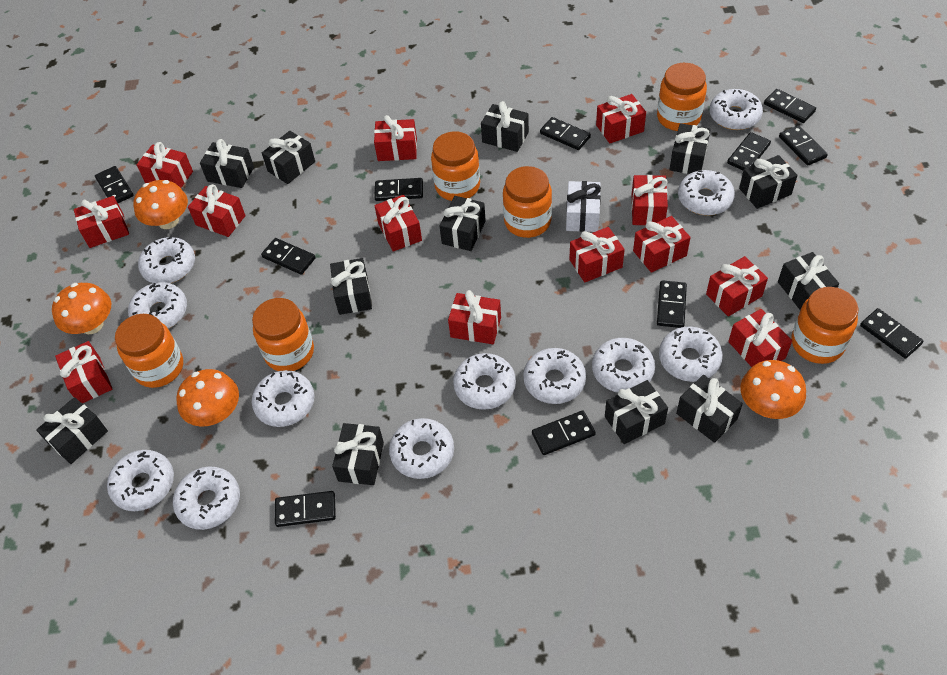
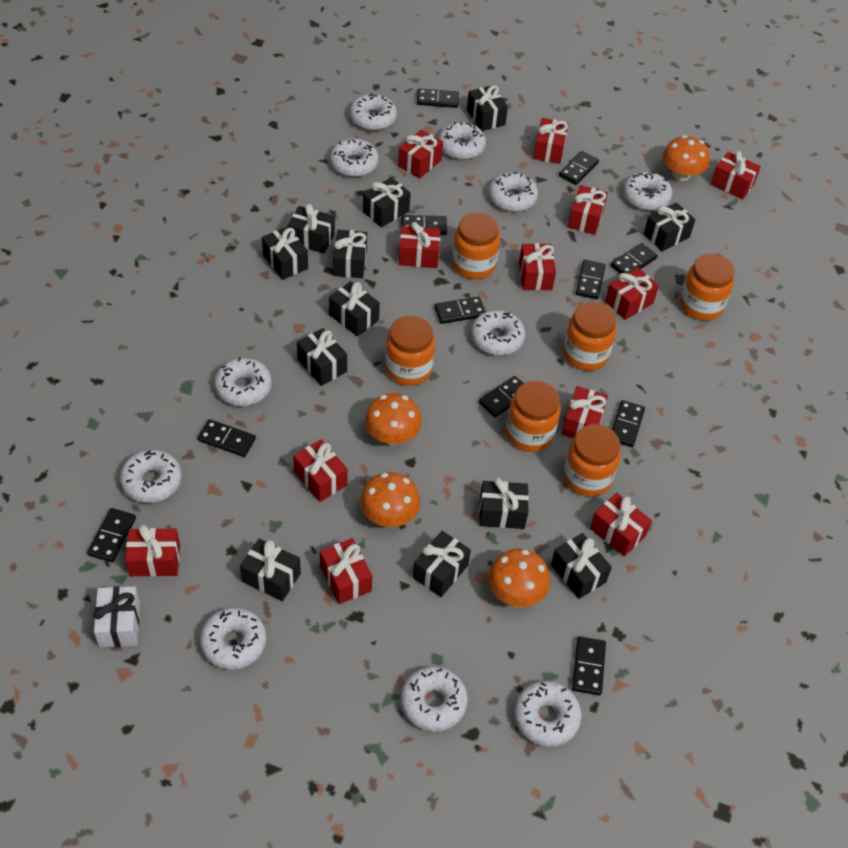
red gift: [55,341,113,403] [74,196,129,248] [137,142,193,188] [188,184,246,237] [374,115,417,161] [375,195,422,251] [448,290,501,344] [569,227,625,283] [596,94,646,144] [631,175,668,225] [633,216,691,273] [706,256,768,316] [728,309,792,367] = 13 -> [125,525,180,577] [293,439,348,502] [320,538,372,604] [398,130,443,179] [399,222,441,268] [519,243,556,291] [533,118,569,164] [562,386,608,438] [568,185,608,235] [590,493,652,557] [605,268,659,320] [711,151,761,199] = 12
white donut: [107,450,174,511] [128,282,187,329] [138,237,195,283] [173,466,240,530] [252,370,314,427] [389,418,454,479] [453,353,516,410] [523,348,586,404] [592,338,655,393] [659,327,723,382] [678,170,735,216] [709,89,763,130] = 12 -> [120,449,182,503] [200,607,266,670] [214,357,272,406] [330,139,379,177] [350,93,397,131] [400,666,468,732] [438,122,486,160] [471,310,525,355] [489,172,538,212] [514,681,582,747] [623,171,672,211] = 11

